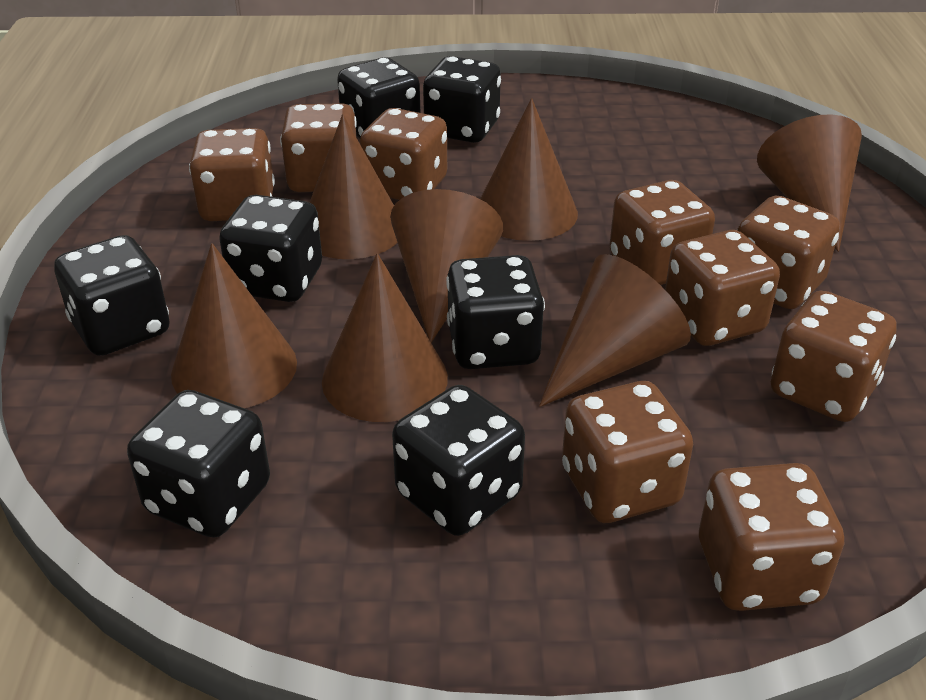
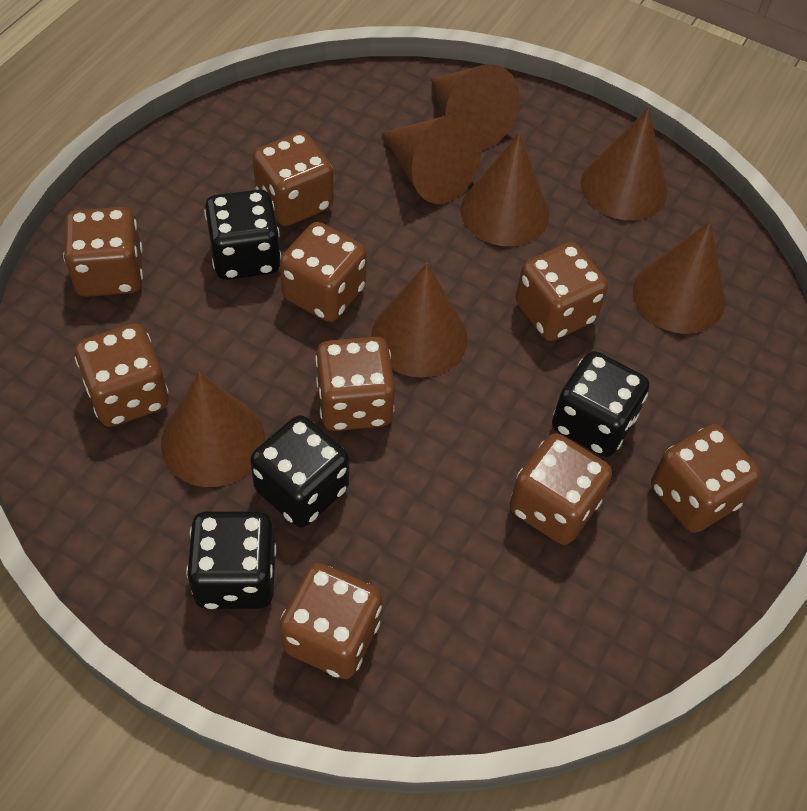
black dice: [54,235,170,356] [127,390,270,538] [219,195,322,302] [337,57,420,138] [392,385,525,536] [423,56,501,143] [446,255,545,369] = 7 -> [186,511,277,609] [204,189,281,280] [250,415,349,528] [552,351,649,457] = 4

